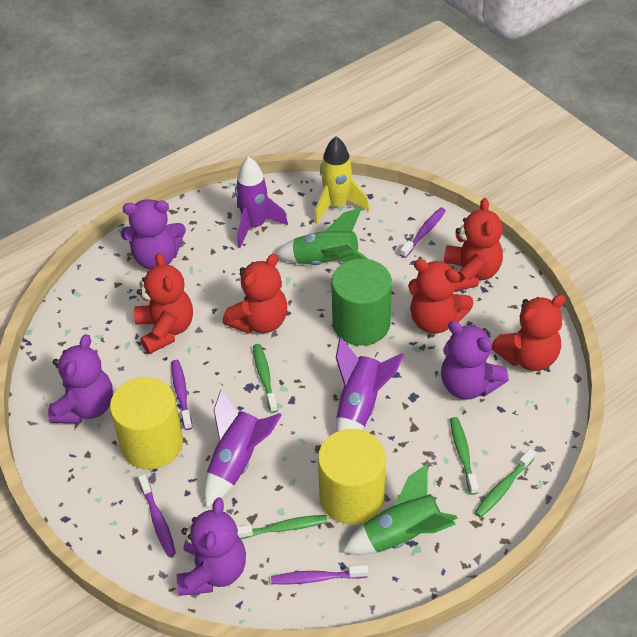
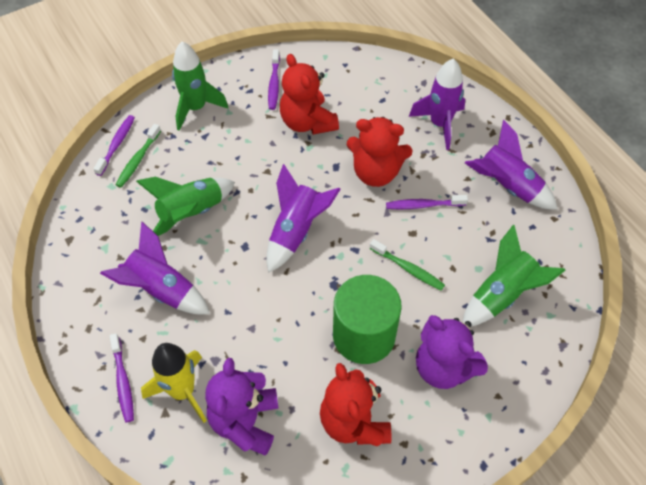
green rocket: [275,207,368,265] [342,463,458,555] = 2 -> [136,177,235,236] [172,41,228,131] [463,225,566,326] = 3
green toothbrush: [237,515,327,539] [253,344,278,413] [450,417,479,495] [474,449,536,518] = 4 -> [115,124,161,188] [369,239,445,291] = 2
purple rocket: [204,389,282,508] [235,157,288,248] [336,337,404,432] = 3 -> [100,222,210,315] [266,164,341,273] [409,58,465,150] [465,120,558,210] = 4
purple teddy bear: [48,334,113,423] [121,199,186,269] [177,498,246,596] [441,321,509,400] = 4 -> [205,358,278,455] [416,315,488,389] = 2
red teddy bear: [134,253,193,354] [223,253,287,334] [408,259,474,334] [444,198,503,291] [492,294,566,371] = 5 -> [280,54,339,135] [320,363,391,446] [347,117,413,187] = 3
yellow cylinder: [110,377,183,469] [318,429,386,524] = 2 -> none = 0

